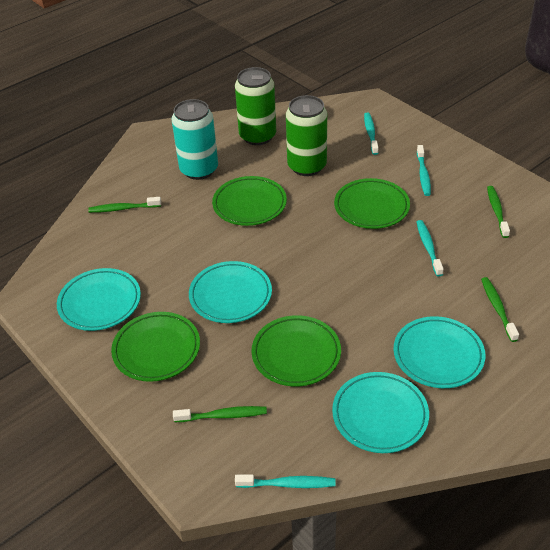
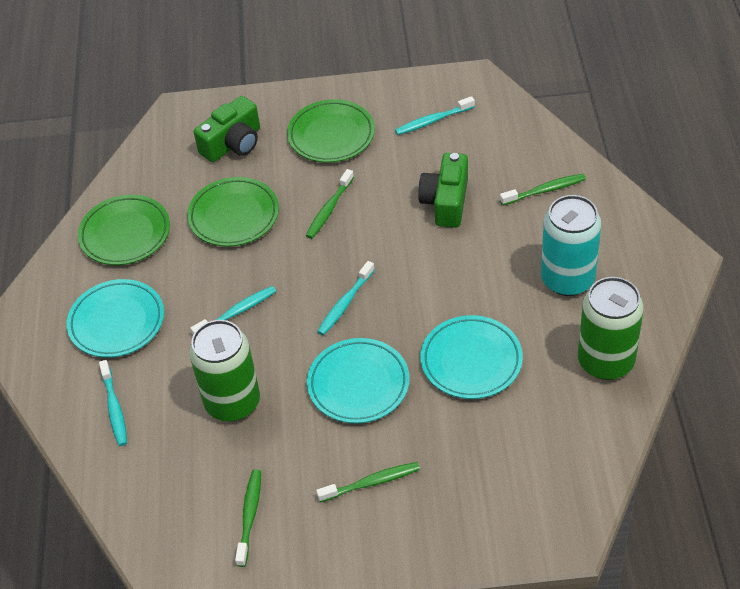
green camera: none = 0 -> [194,96,260,162] [418,153,468,228] = 2
green plate: [111,312,200,382] [212,176,287,226] [251,315,341,386] [334,178,410,229] = 4 -> [78,195,170,265] [187,177,279,247] [287,99,375,163] = 3
turquoise plate: [57,268,141,331] [189,261,272,323] [332,372,429,453] [393,316,486,388] = 4 -> [67,279,164,358] [307,338,410,423] [420,315,523,399] = 3

